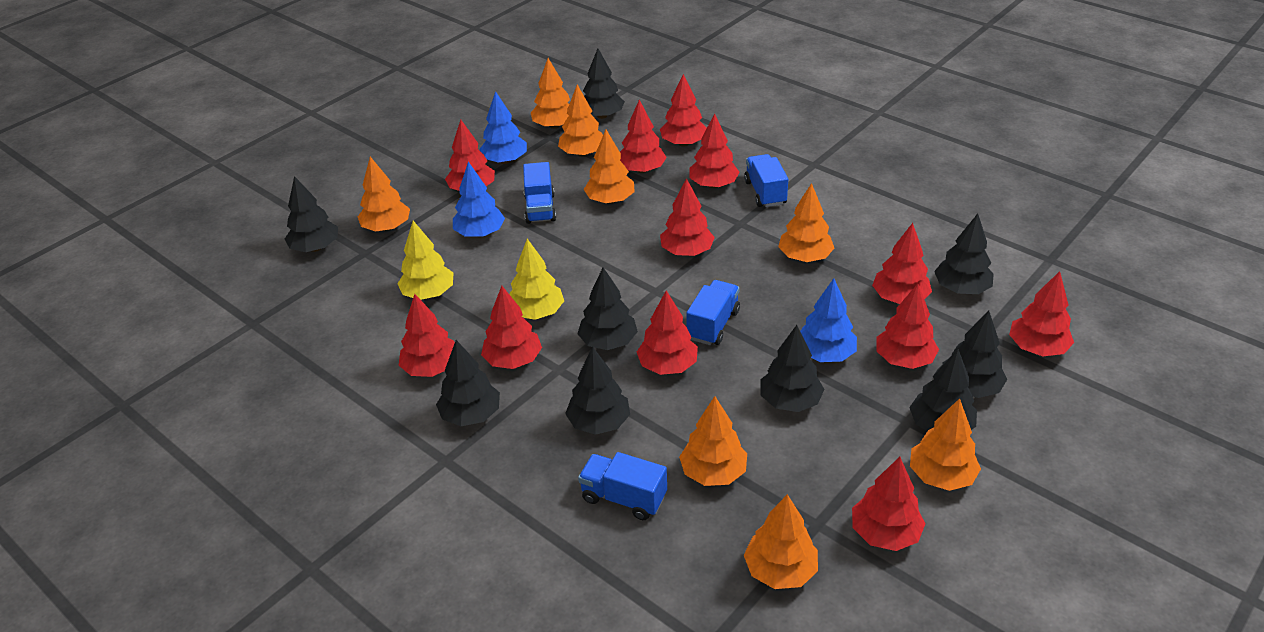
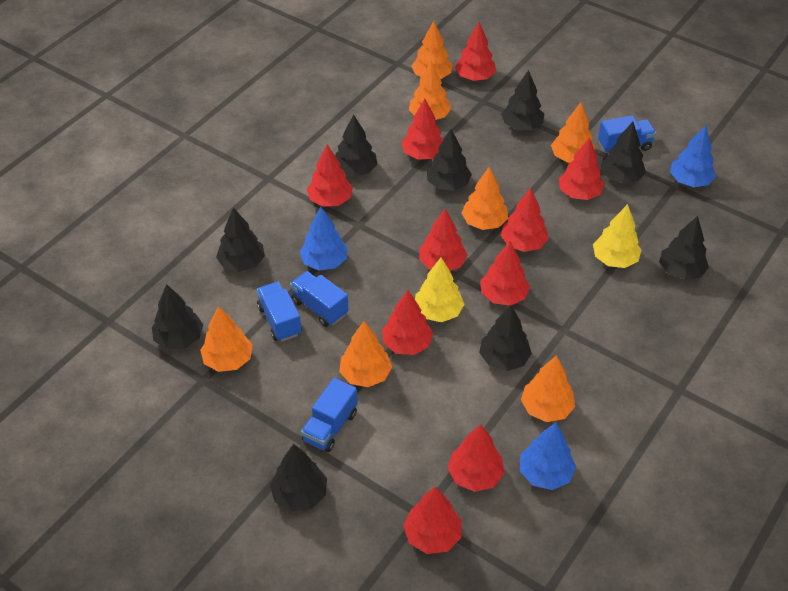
orange tree: [358,157,410,232] [531,58,570,129] [558,84,603,157] [584,130,635,204] [679,396,747,486] [744,494,818,589] [778,183,834,262] [910,398,981,491] = 8 -> [200,306,253,372] [339,321,392,387] [409,61,452,120] [411,21,452,79] [461,167,508,230] [521,355,575,422] [551,102,595,163] = 7
red tree: [399,294,455,377] [445,120,495,191] [481,286,542,369] [620,100,667,173] [637,290,698,375] [660,74,707,147] [660,178,715,256] [689,113,740,188] [852,457,926,551] [872,223,932,304] [876,284,939,369] [1009,271,1074,356] = 12 -> [307,145,353,207] [382,290,433,355] [401,99,444,160] [403,486,462,554] [419,209,467,271] [448,424,505,492] [455,22,496,81] [481,241,530,306] [501,188,549,252] [559,137,604,200] = 10

